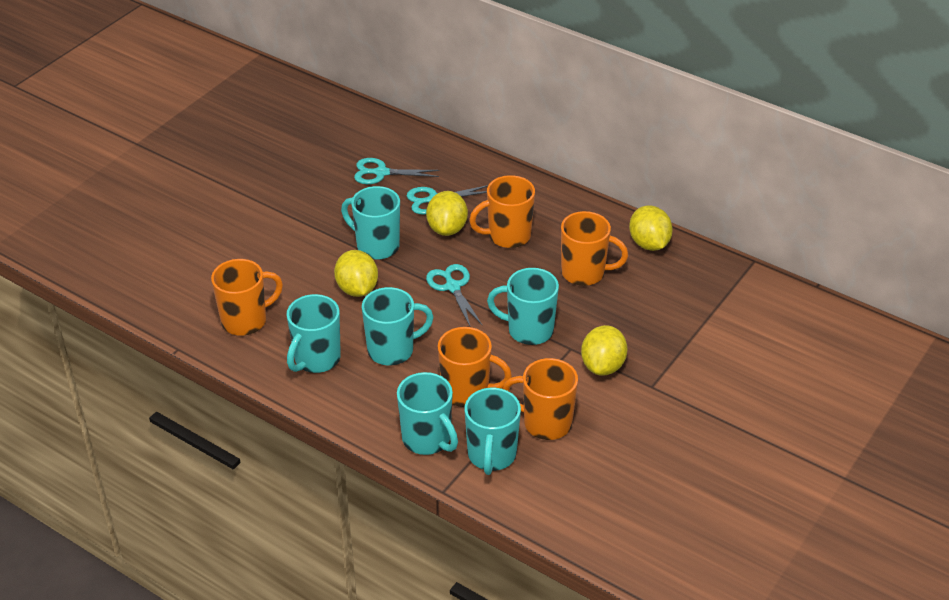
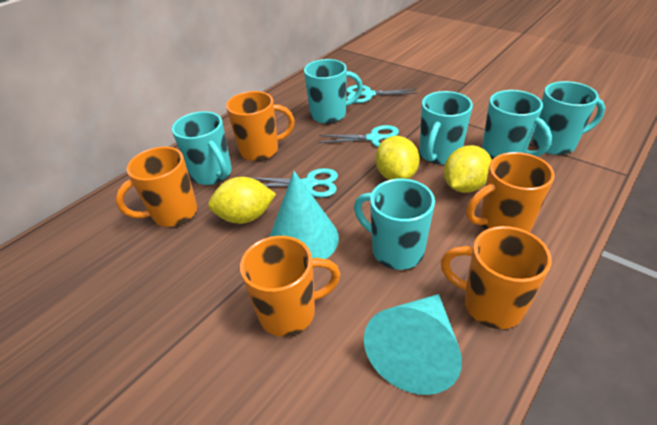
turquoise cone: none = 0 -> [270,171,339,259] [364,294,462,395] = 2
yellow lemon: [334,250,378,297] [426,191,468,236] [581,325,628,376] [629,205,673,251] = 4 -> [208,177,276,224] [375,136,420,180] [444,145,492,193] = 3

